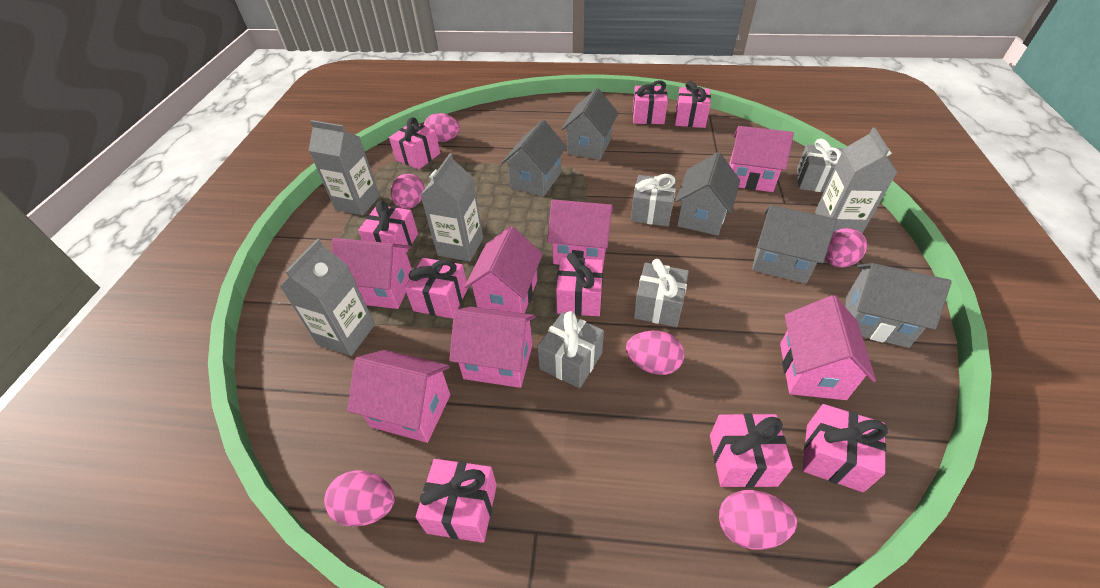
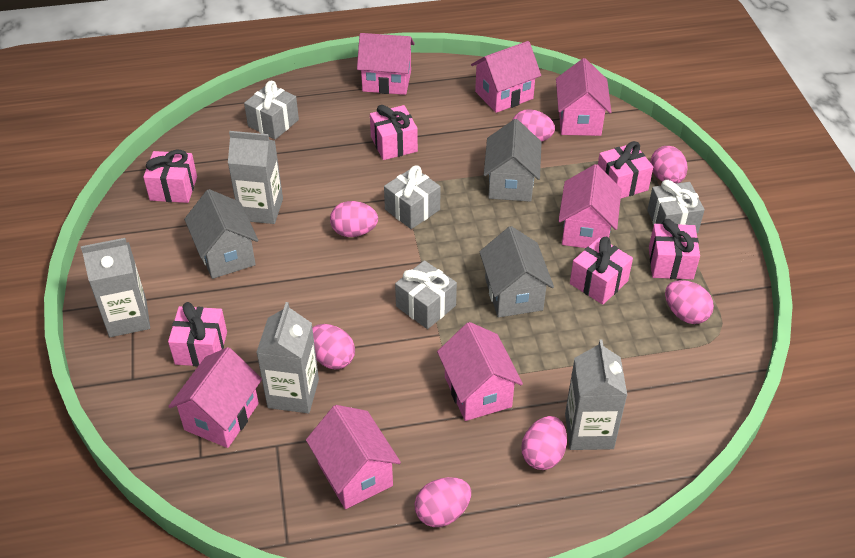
grey house: [501,120,567,197] [561,88,618,160] [675,152,740,236] [752,205,837,284] [846,263,952,348] = 5 -> [184,189,259,279] [479,226,554,317] [484,119,542,202] = 3
pink egg: [324,470,395,527] [391,174,425,209] [424,113,460,142] [626,331,684,375] [719,490,797,550] [825,228,867,268] = 6 -> [312,324,355,370] [330,201,378,237] [415,477,471,527] [512,109,555,142] [521,416,567,470] [650,146,688,184] [665,280,714,324] = 7
pink gift: [358,200,418,253] [389,117,440,170] [405,258,468,319] [416,459,497,543] [556,253,603,316] [633,80,668,124] [675,81,711,128] [710,413,793,488] [802,404,888,492] = 9 -> [143,150,197,203] [168,302,227,367] [370,105,418,160] [570,237,633,305] [598,141,653,198] [649,219,700,279] = 6

